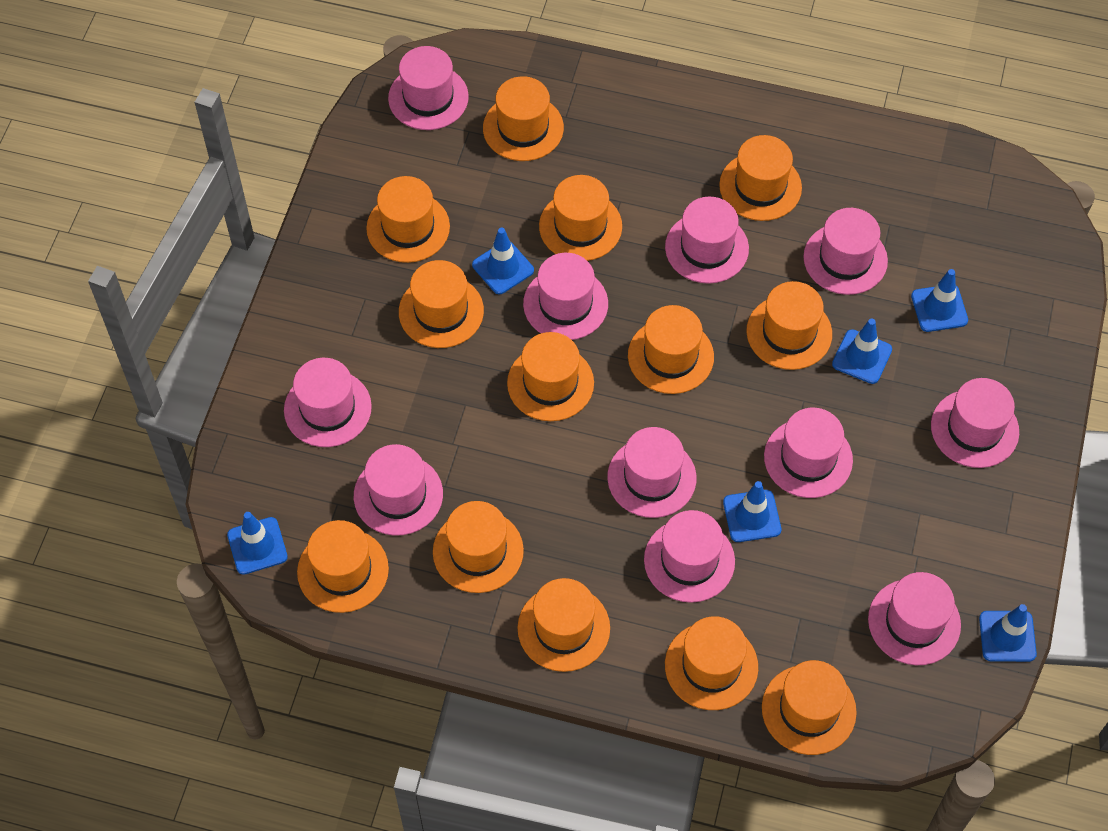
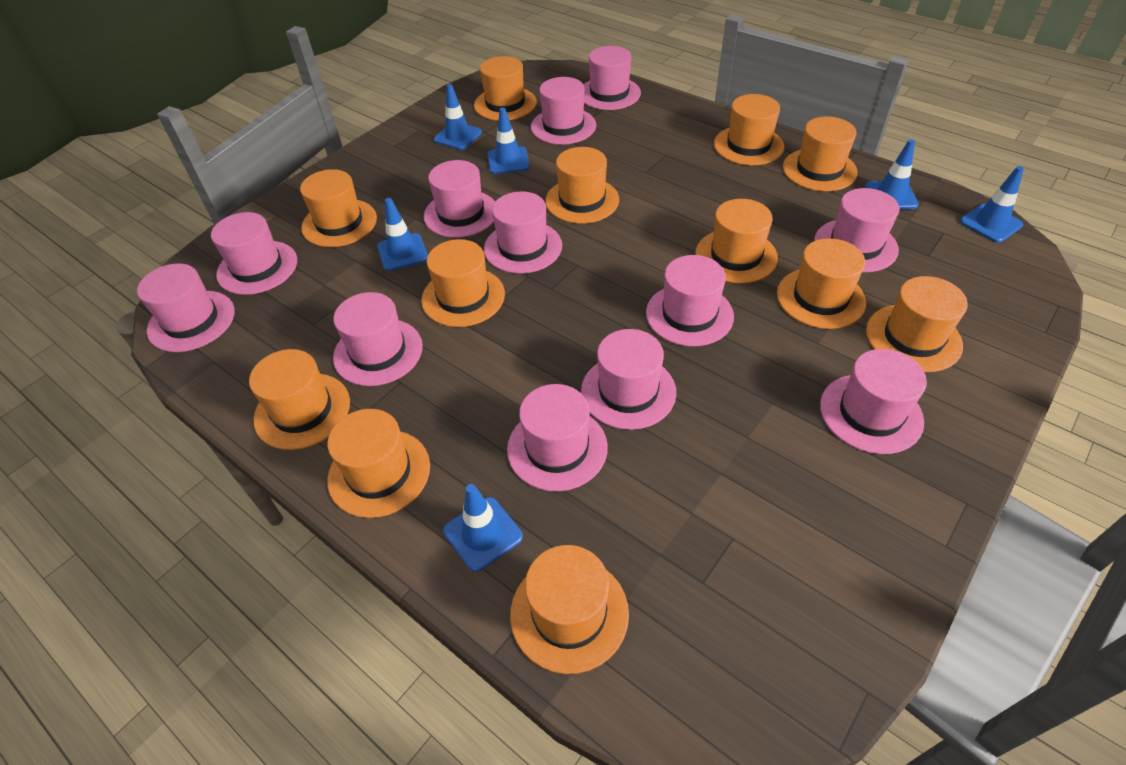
orange hat: [297,520,389,613] [366,176,450,263] [399,260,484,348] [433,501,524,593] [483,76,564,161] [507,332,594,421] [517,578,610,672] [539,175,622,261] [628,305,714,394] [665,616,758,710] [719,135,802,221] [746,281,832,370] [762,660,857,755] = 13 -> [249,349,350,450] [300,169,377,247] [327,409,430,518] [421,239,505,327] [474,56,537,121] [510,545,629,674] [545,147,619,224] [695,199,778,283] [714,94,784,165] [777,238,866,329] [783,117,858,191] [866,276,968,372] = 12
pink hat: [284,358,372,447] [354,444,443,536] [388,46,469,130] [523,253,608,340] [607,427,696,518] [644,510,735,603] [665,197,749,284] [764,408,853,498] [803,208,888,295] [868,572,961,665] [931,378,1019,468] = 11 -> [137,263,234,352] [211,212,297,295] [333,292,423,386] [424,160,495,238] [484,191,562,274] [507,384,608,491] [531,77,596,145] [581,329,676,430] [583,46,641,110] [646,255,734,346] [814,188,899,272] [820,349,927,454] = 12

